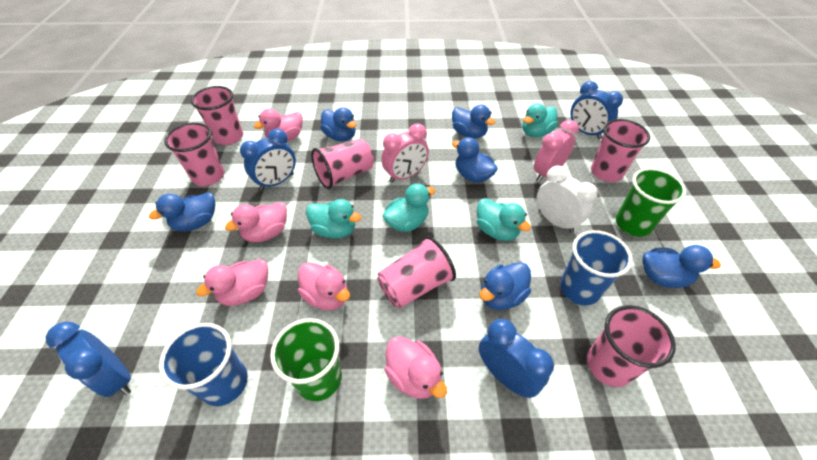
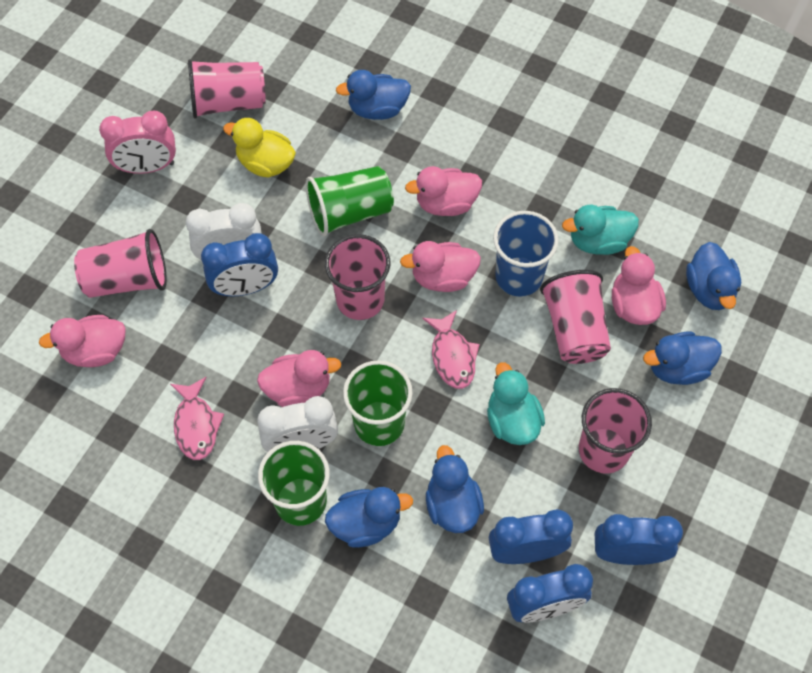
blue cup: [159,323,248,406] [560,230,633,306] = 2 -> [493,211,559,297] = 1
blue duck: [149,192,215,231] [320,107,357,142] [452,104,495,139] [452,137,498,183] [479,262,531,310] [642,245,721,288] = 6 -> [325,487,413,548] [336,70,411,120] [426,445,484,533] [643,332,722,385] [686,242,741,310] = 5
green cup: [270,318,342,401] [616,168,686,237] = 2 -> [258,441,330,526] [306,166,394,237] [343,360,412,446] = 3
pink clock: [381,123,429,183] [534,120,579,182] = 2 -> [99,111,176,174] = 1
pink cup: [164,123,225,186] [191,86,243,145] [311,138,374,189] [377,236,456,308] [587,305,676,387] [591,119,650,182] = 6 -> [74,229,167,298] [188,59,266,119] [325,234,390,320] [540,270,611,364] [579,388,652,474] = 5
pink fish: none = 0 -> [170,377,224,460] [423,310,479,389] = 2
turquoise duck: [306,199,361,238] [382,183,435,232] [477,198,531,241] [522,103,558,137] = 4 -> [487,362,545,445] [562,205,639,255] = 2
white clock: [537,166,598,233] = 1 -> [186,203,262,260] [257,396,338,452] = 2
yellow duck: none = 0 -> [223,118,296,178] = 1

